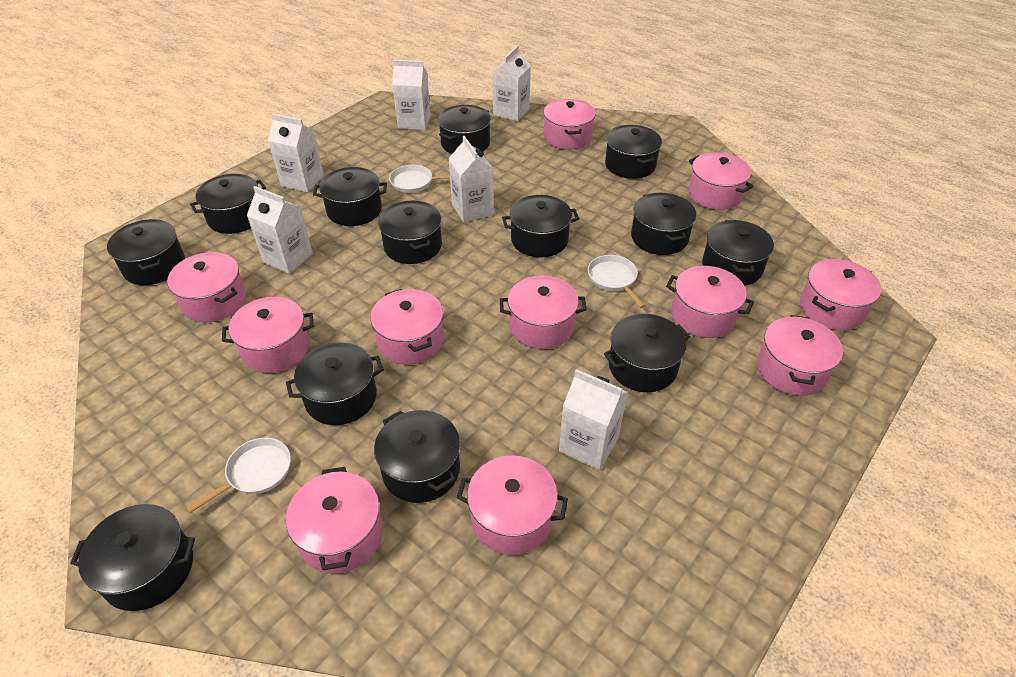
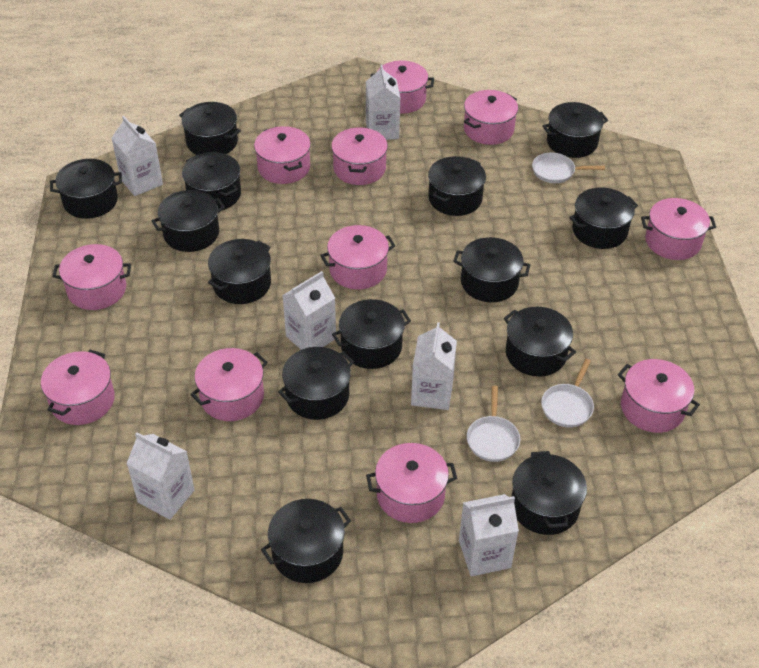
black pot: [70,504,195,611] [107,219,185,285] [190,174,266,234] [286,342,384,425] [313,167,387,226] [374,410,460,503] [378,201,442,264] [438,105,491,154] [502,195,579,258] [604,314,690,392] [605,125,662,179] [631,193,696,255] [702,220,774,286] = 13 -> [50,159,122,219] [152,190,225,252] [179,102,241,155] [182,152,241,210] [208,239,271,304] [261,499,351,583] [278,347,354,420] [332,299,411,369] [428,156,486,216] [453,237,530,302] [504,307,576,377] [511,451,587,535] [542,102,608,158] [569,187,638,249] = 14

